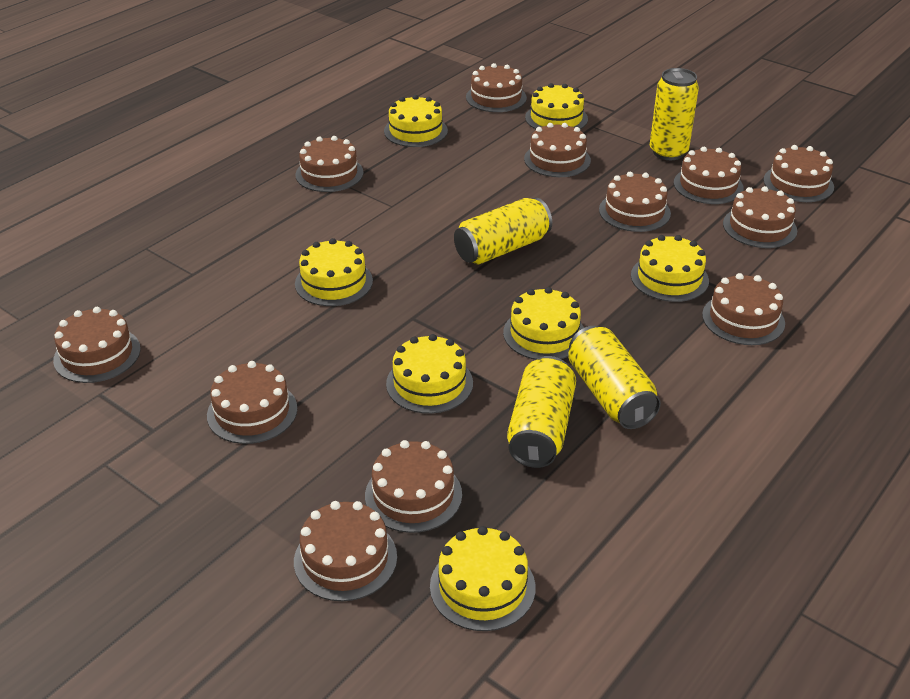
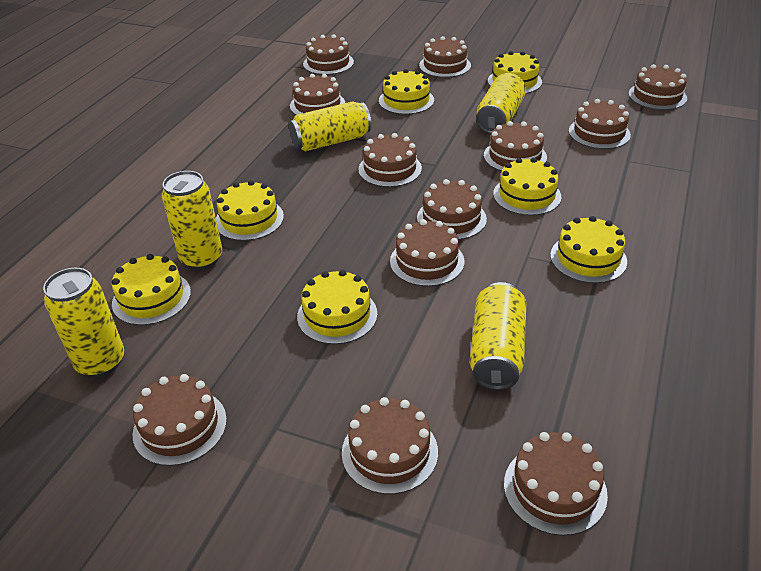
yellow can: [454,198,552,264] [507,356,576,468] [568,326,661,429] [650,68,699,160] = 4 -> [43,268,124,377] [162,171,222,270] [289,102,372,151] [470,282,526,390] [476,73,526,133] = 5

